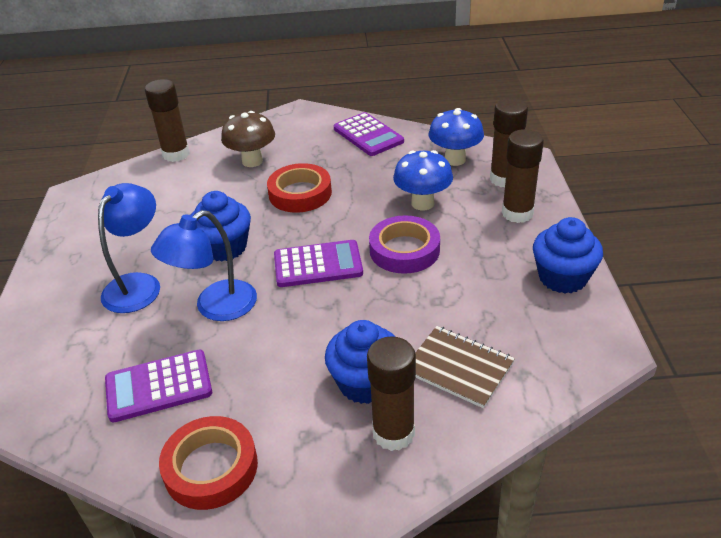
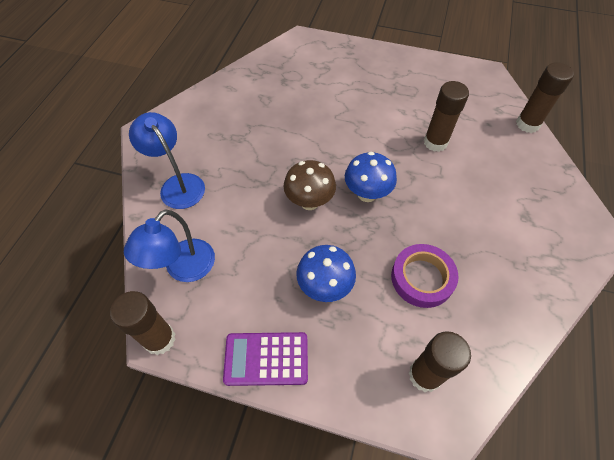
blue cupcake: [191,191,251,262] [325,320,395,404] [533,217,603,293] = 3 -> none = 0
brown notebook: [415,326,515,408] = 1 -> none = 0
purple calculator: [105,349,212,423] [274,240,363,287] [334,112,404,156] = 3 -> [223,332,308,386] = 1
red tape: [159,416,258,510] [267,163,332,213] = 2 -> none = 0

